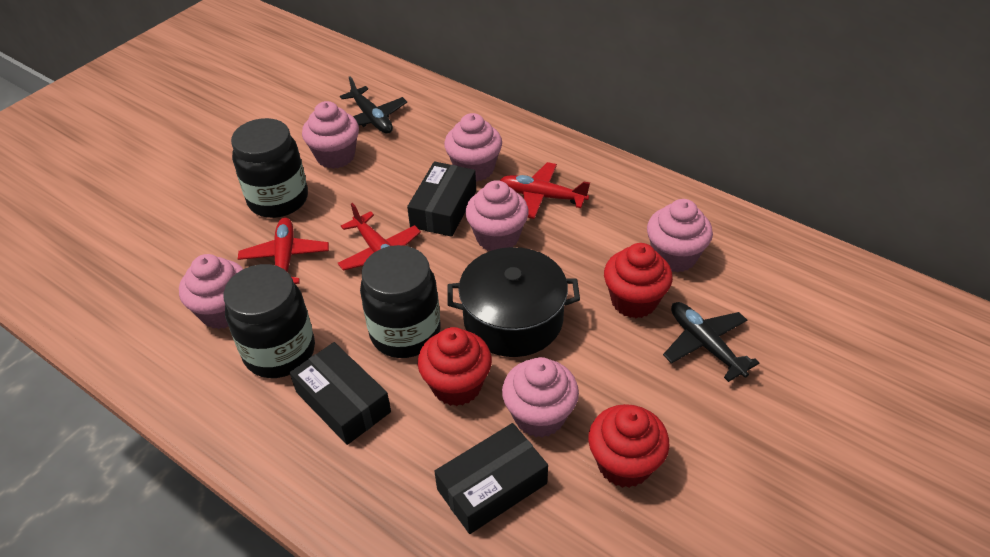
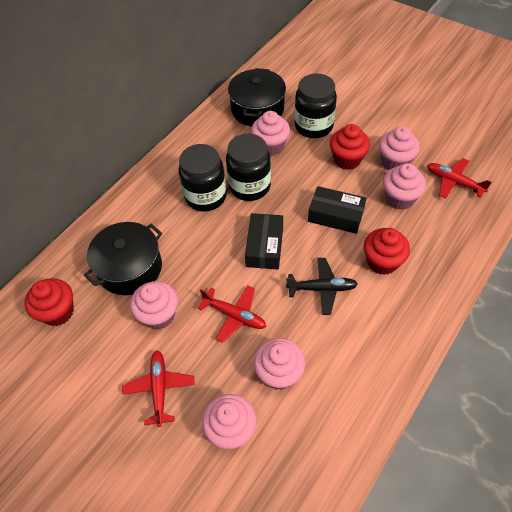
black box: [290,342,391,445] [407,162,476,237] [434,423,548,534] = 3 -> [245,213,283,269] [308,186,366,234] = 2
black plane: [340,76,407,134] [663,302,759,382] = 2 -> [286,258,358,315] = 1
black pot: [447,247,580,357] = 1 -> [84,222,162,295] [228,68,286,127] = 2

